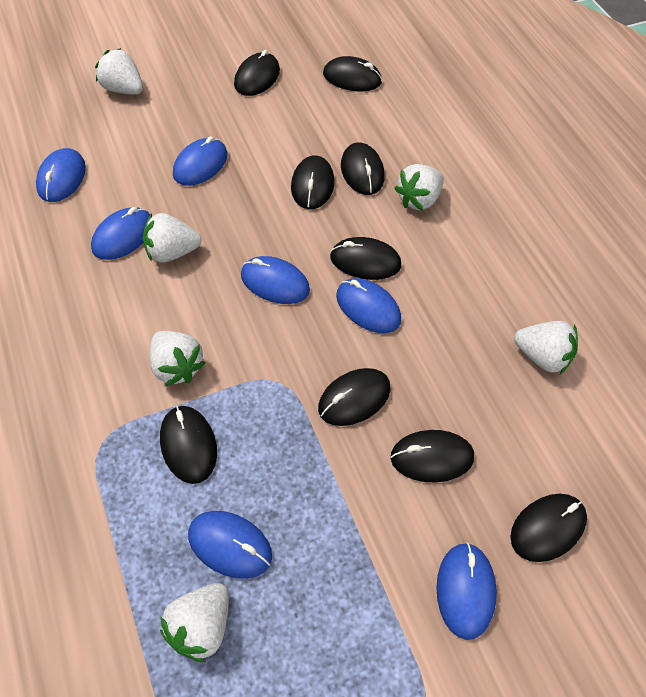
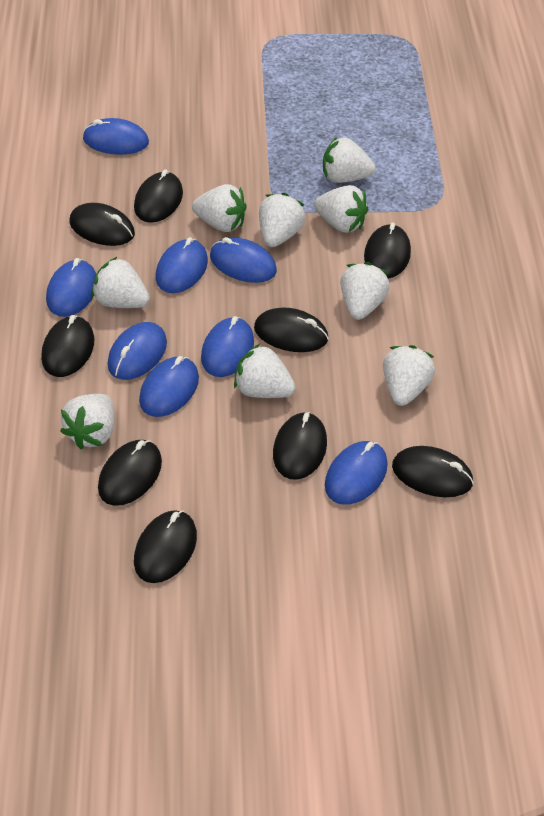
blue mouse: [36,148,86,202] [91,207,150,260] [173,136,227,186] [188,511,272,579] [241,256,310,304] [336,278,401,333] [436,542,497,640] = 7 -> [46,258,96,317] [83,118,149,155] [107,322,167,380] [139,356,199,417] [156,237,208,293] [201,316,254,377] [210,237,277,283] [325,441,388,505] = 8
white strawberry: [95,48,143,95] [143,213,202,263] [149,331,206,386] [160,583,229,663] [394,164,444,211] [514,321,578,374] = 6 -> [60,394,114,449] [92,257,150,308] [192,184,247,232] [234,344,296,398] [259,193,305,247] [314,185,368,233] [323,137,375,183] [340,262,390,320] [383,345,435,406] = 9

